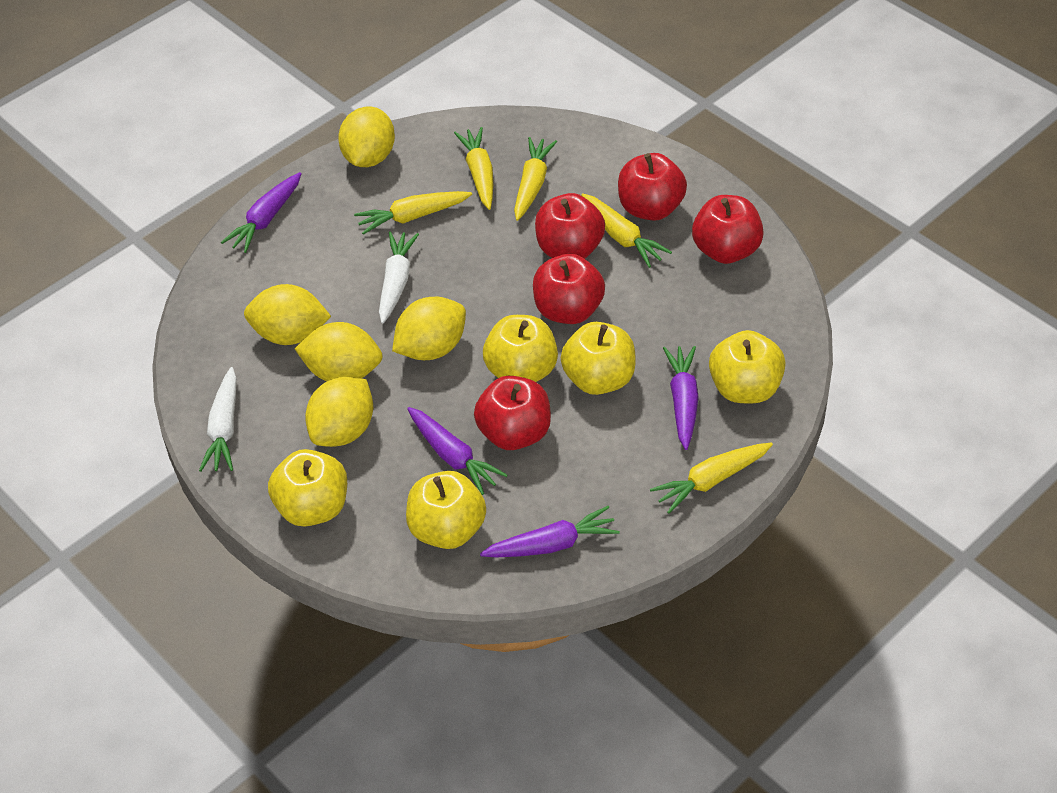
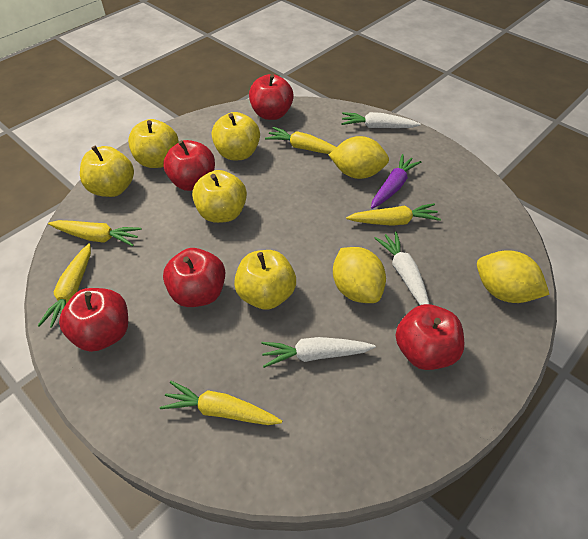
purple carrot: [221,172,302,253] [407,407,507,495] [480,506,620,557] [663,346,699,450] = 4 -> [371,154,421,209] = 1
white carrot: [199,367,237,472] [379,231,419,324] = 2 -> [261,337,376,368] [341,112,421,128] [375,232,429,305] = 3
yellow lemon: [244,284,331,345] [295,322,383,381] [305,377,373,447] [338,107,395,167] [392,296,466,360] = 5 -> [329,136,389,179] [333,247,386,303] [477,250,550,303] = 3

